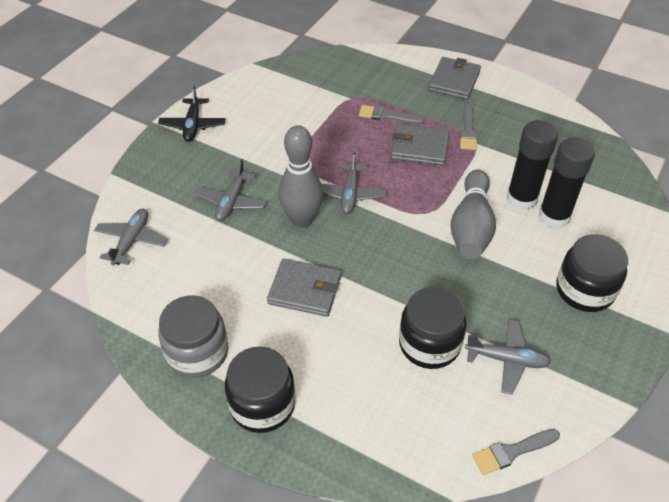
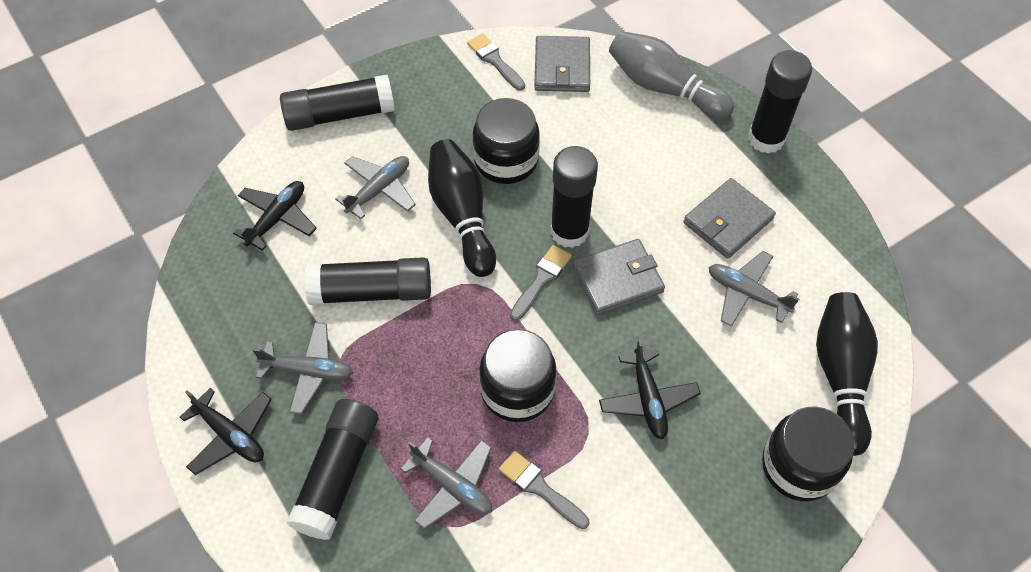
black bowling pin: none = 0 -> [428,139,496,277] [816,292,878,456] = 2
black glue stick: [506,120,558,210] [538,138,595,228] = 2 -> [280,75,395,131] [287,399,378,540] [305,257,431,305] [550,146,598,248] [748,50,812,154] = 5
black plane: [158,86,226,142] = 1 -> [180,388,272,475] [233,181,317,251] [599,339,701,439] = 3
grey bowling pin: [278,125,323,228] [450,170,496,259] = 2 -> [609,31,734,119] = 1
grey jar: [158,295,228,378] = 1 -> none = 0

